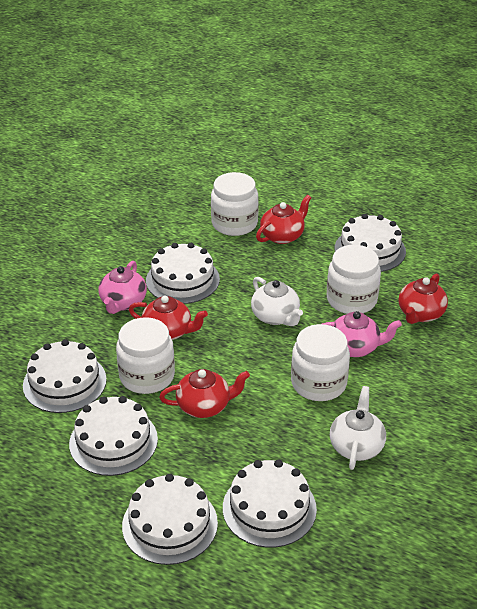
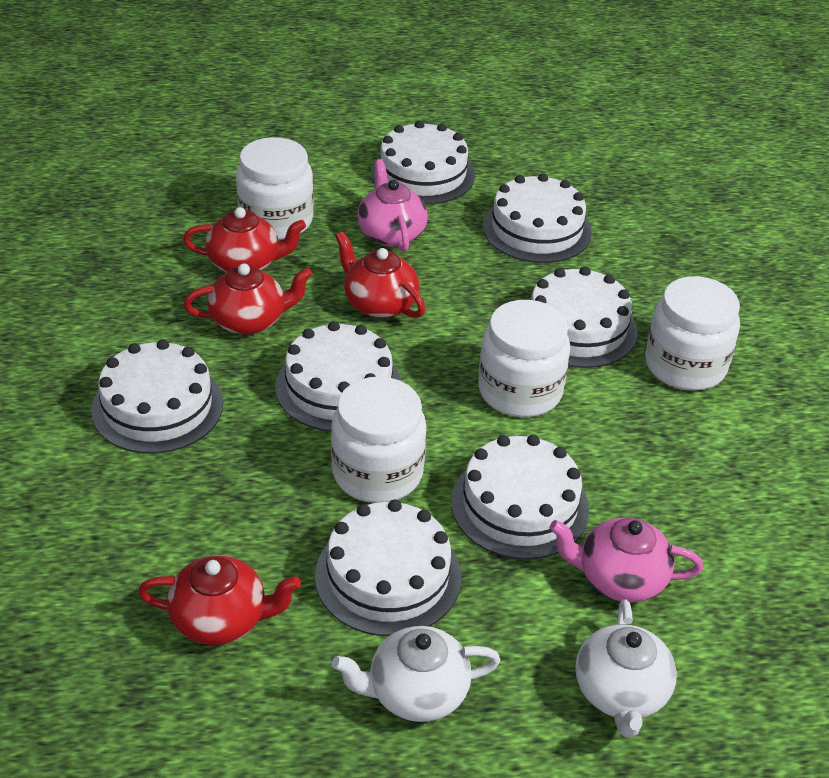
white cake: [23,339,107,413] [69,396,158,476] [122,474,218,565] [146,243,220,304] [223,460,317,548] [335,214,406,272] = 6 -> [91,339,223,454] [275,321,401,432] [315,500,461,636] [371,120,475,204] [451,435,589,560] [482,173,592,263] [531,266,638,368] = 7

